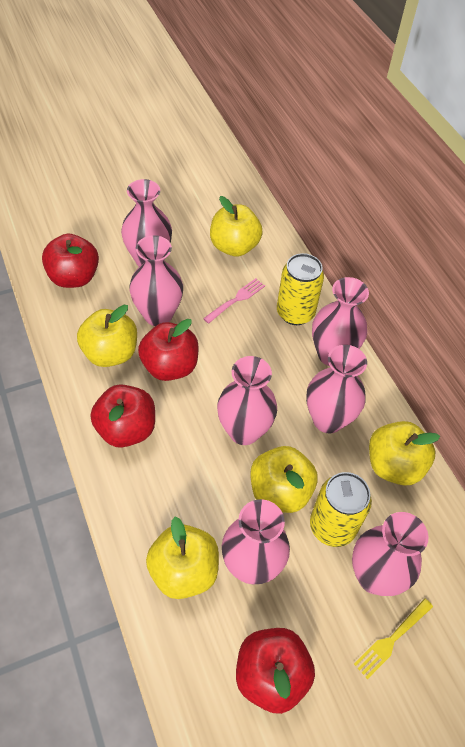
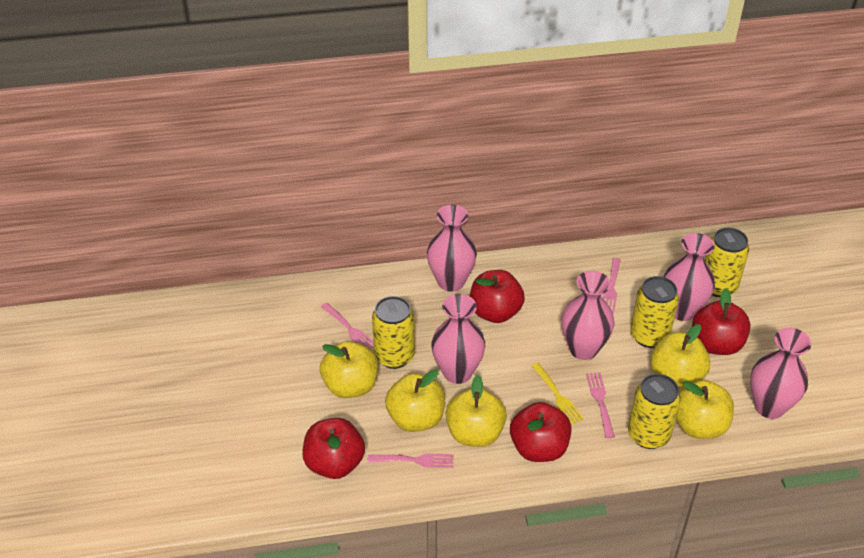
pink fork: [203,278,265,324] = 1 -> [321,303,374,350] [368,453,454,468] [586,372,615,438] [603,258,621,313] = 4
pink vase: [121,179,172,267] [129,235,183,326] [217,356,277,445] [222,499,290,585] [306,345,367,433] [312,277,369,366] [352,512,428,596] = 7 -> [427,205,477,292] [432,294,485,384] [561,271,615,360] [664,233,715,321] [750,328,811,419] = 5
yellow can: [277,253,324,325] [310,472,372,547] = 2 -> [372,296,415,369] [628,374,681,449] [630,276,679,348] [705,228,749,297] = 4

